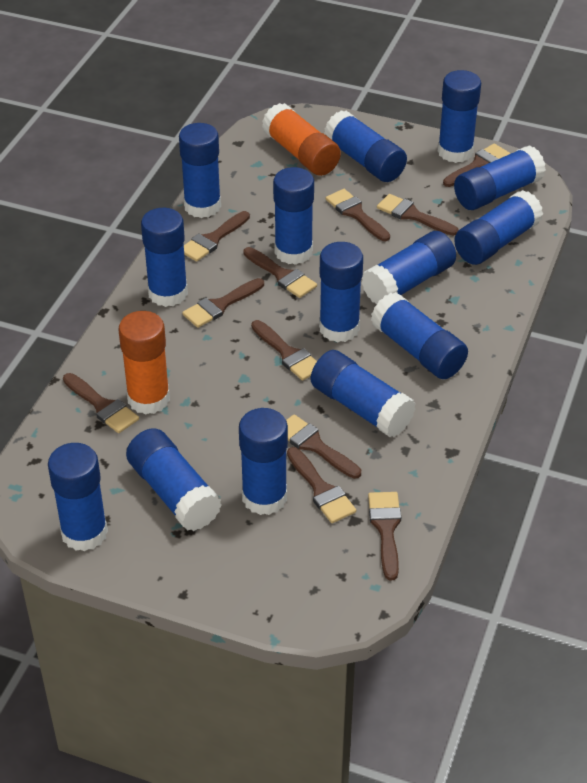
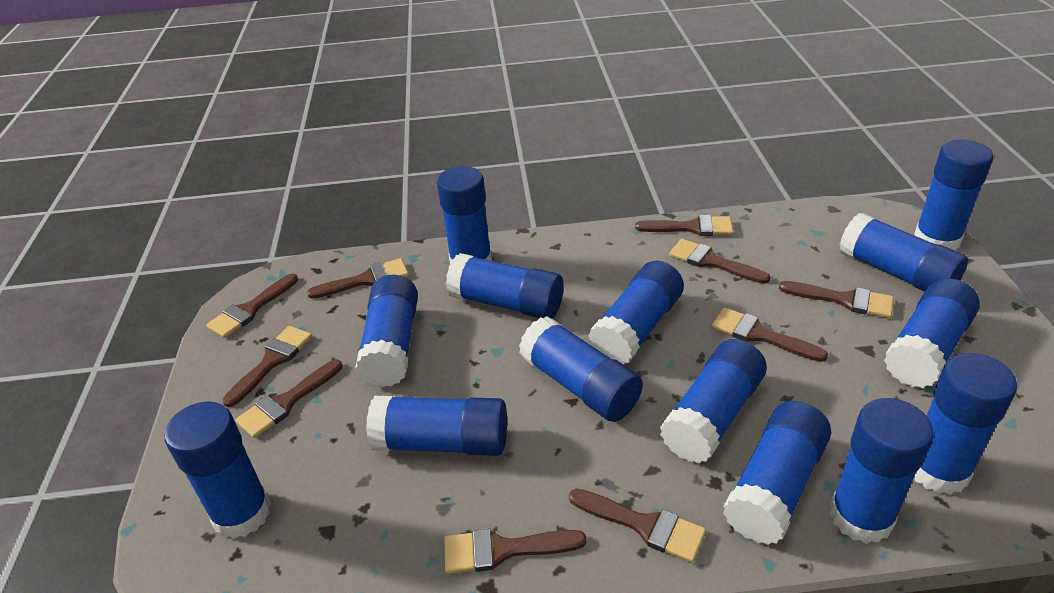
brown brush: [63,373,139,433] [182,278,264,328] [184,211,250,262] [243,247,317,298] [251,320,317,381] [286,415,361,479] [287,447,356,523] [326,189,390,241] [368,492,401,580] [377,194,459,236] [443,144,511,187] = 11 -> [206,274,298,338] [222,326,312,407] [235,360,342,438] [307,258,409,299] [444,529,587,574] [569,489,706,563] [635,215,733,236] [669,239,771,284] [712,307,828,362] [779,281,894,318] = 10
orange glue stick: [118,311,170,415] [262,103,341,176] = 2 -> none = 0

